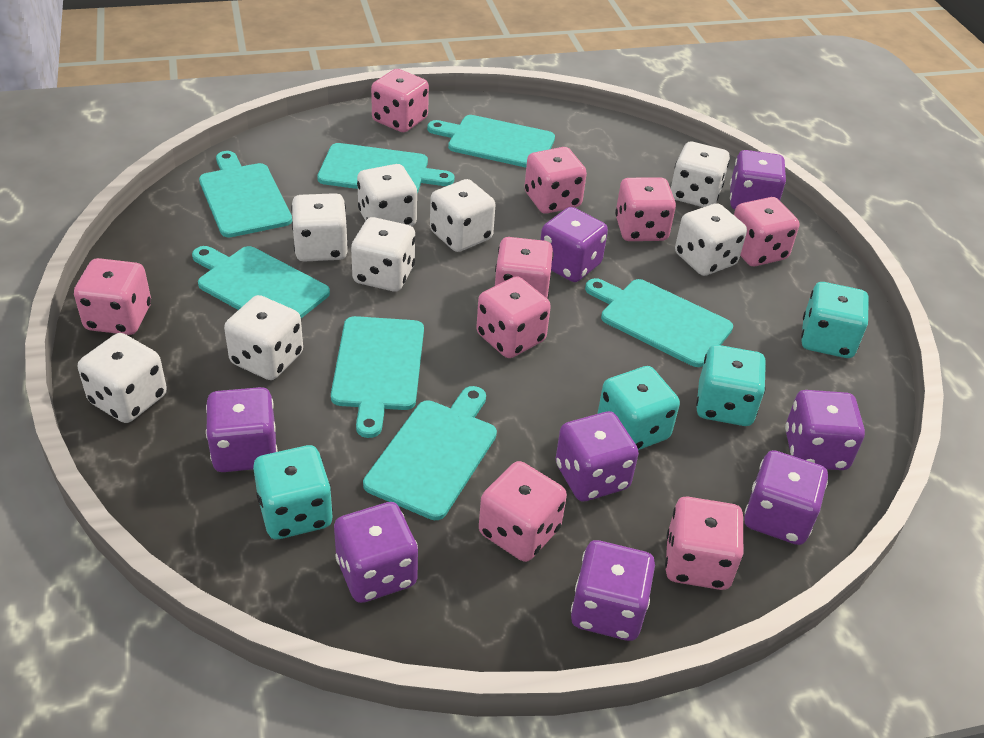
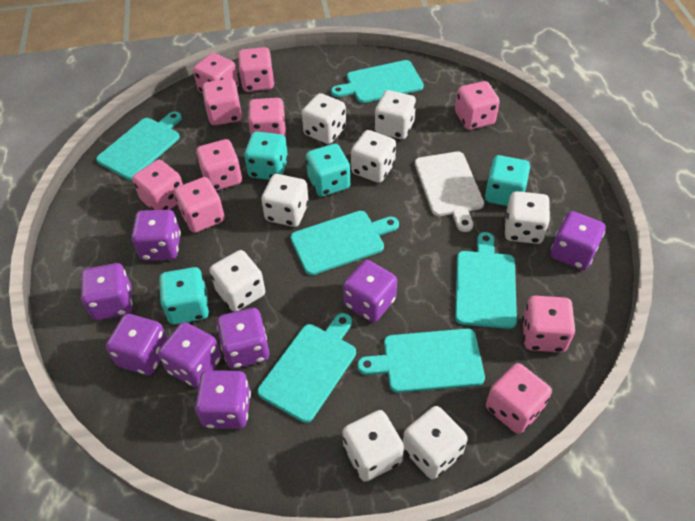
pink dice: [74,258,151,335] [371,69,429,132] [476,276,551,358] [479,461,567,562] [495,237,553,299] [524,147,587,214] [615,177,676,241] [665,497,744,590] [734,197,799,266] = 9 -> [132,160,183,210] [174,177,225,233] [193,53,239,93] [196,139,242,191] [202,78,242,125] [238,47,274,92] [248,98,286,137] [455,81,500,130] [486,363,552,434] [522,296,575,352] = 10
turquoise cutting board: [192,246,330,318] [199,151,292,237] [317,143,454,193] [331,316,424,438] [363,386,497,520] [427,115,555,168] [585,278,733,367] = 7 -> [96,111,182,180] [257,313,356,423] [290,211,399,275] [331,60,424,103] [357,329,485,393] [455,232,517,329] = 6
white cutting board: none = 0 -> [415,152,484,232] = 1

